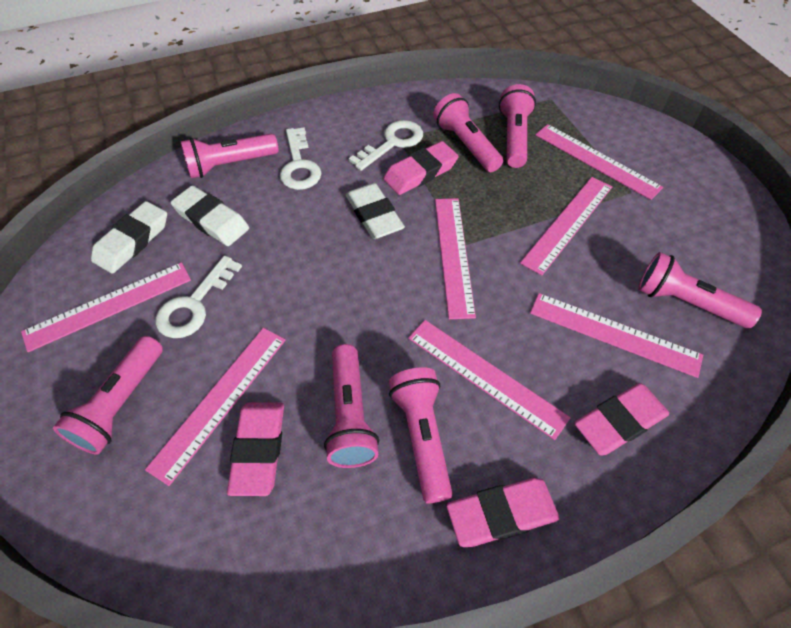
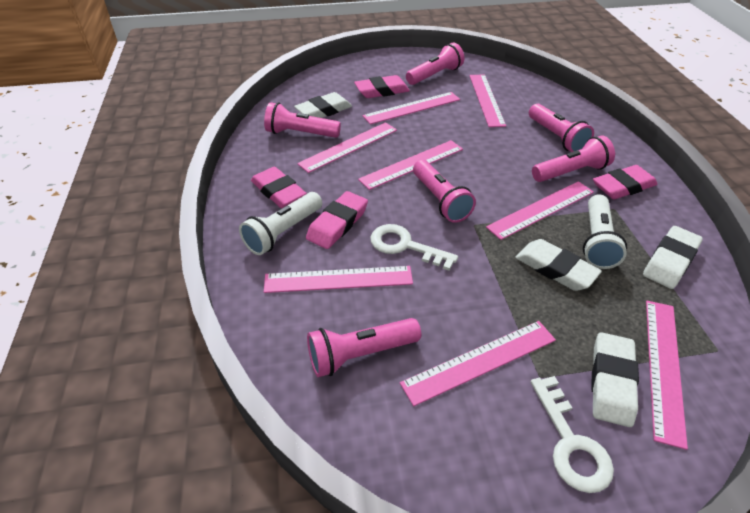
pink flashlight: [53,336,163,455] [180,134,279,178] [324,344,379,468] [389,367,452,503] [433,93,503,172] [499,84,536,168] [638,252,762,328] = 7 -> [264,102,341,138] [307,318,421,377] [406,43,464,85] [413,160,476,223] [529,104,594,152] [532,136,615,182] = 6
pink ruler: [21,262,191,352] [145,328,286,486] [408,320,571,440] [435,198,476,319] [520,177,612,275] [530,293,703,378] [535,124,663,200] = 7 -> [264,266,413,293] [297,122,397,173] [358,140,463,190] [363,92,460,124] [400,321,556,406] [469,74,506,127] [486,181,594,240] [646,301,688,450] = 8
white eraser: [91,201,167,274] [171,186,249,246] [346,183,405,239] = 3 -> [294,92,352,118] [515,239,602,291] [591,332,639,427] [643,226,703,289] = 4
white flashlight: none = 0 -> [239,192,322,255] [583,194,627,269] = 2
white key: [155,256,242,338] [280,127,321,190] [349,120,423,171] = 3 -> [370,224,458,271] [531,376,614,493] = 2

